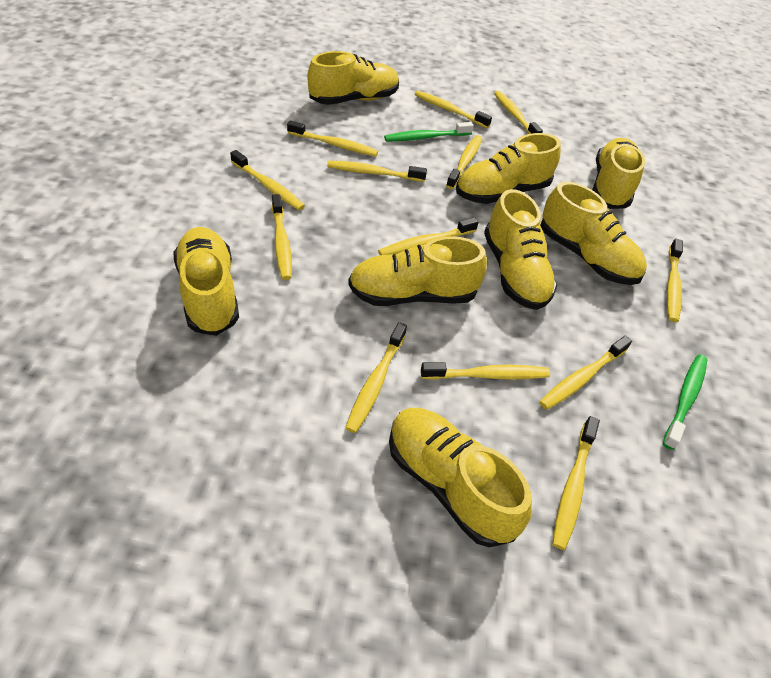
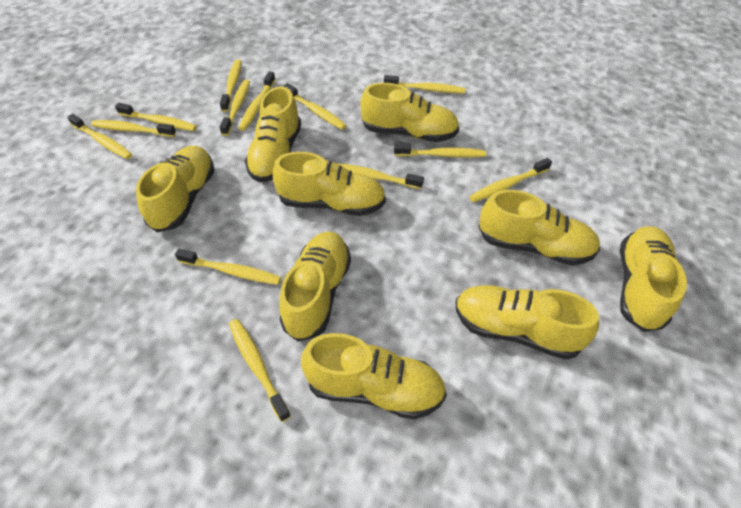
green toothbrush: [384,122,474,142] [663,354,707,450] = 2 -> none = 0
yellow shoe: [173,227,239,336] [307,51,399,105] [348,236,487,306] [389,408,532,547] [456,133,561,204] [484,189,557,310] [540,182,647,285] [592,138,645,209] = 8 -> [136,146,215,232] [245,87,301,182] [273,152,386,216] [279,232,351,341] [301,333,447,419] [360,83,459,142] [455,285,599,360] [479,190,600,266] [620,226,687,332] = 9

